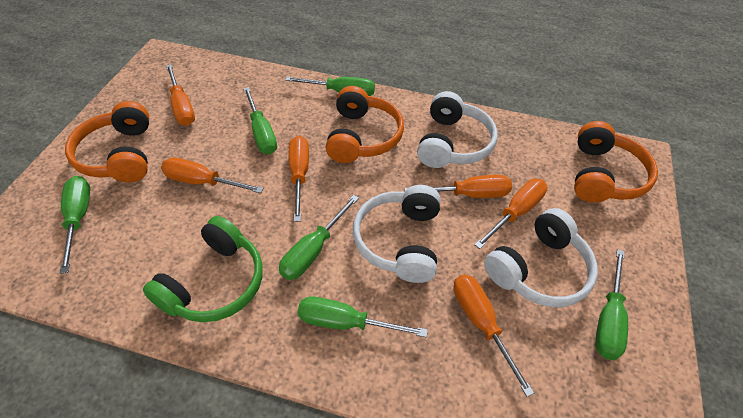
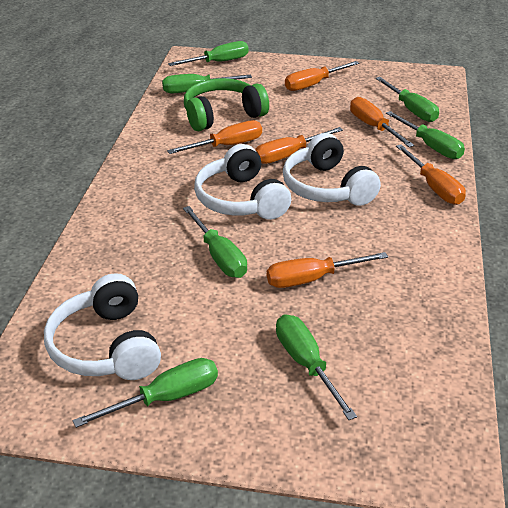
green screwdriver: [60,176,90,274] [243,87,277,154] [279,195,359,280] [285,77,375,96] [297,297,428,338] [595,249,628,360] = 6 -> [72,358,218,428] [162,74,252,93] [168,41,249,66] [183,206,247,278] [276,314,357,420] [375,77,439,122] [386,111,465,159] = 7
orange headphones: [65,101,149,182] [326,86,404,163] [574,121,658,203] = 3 -> none = 0

